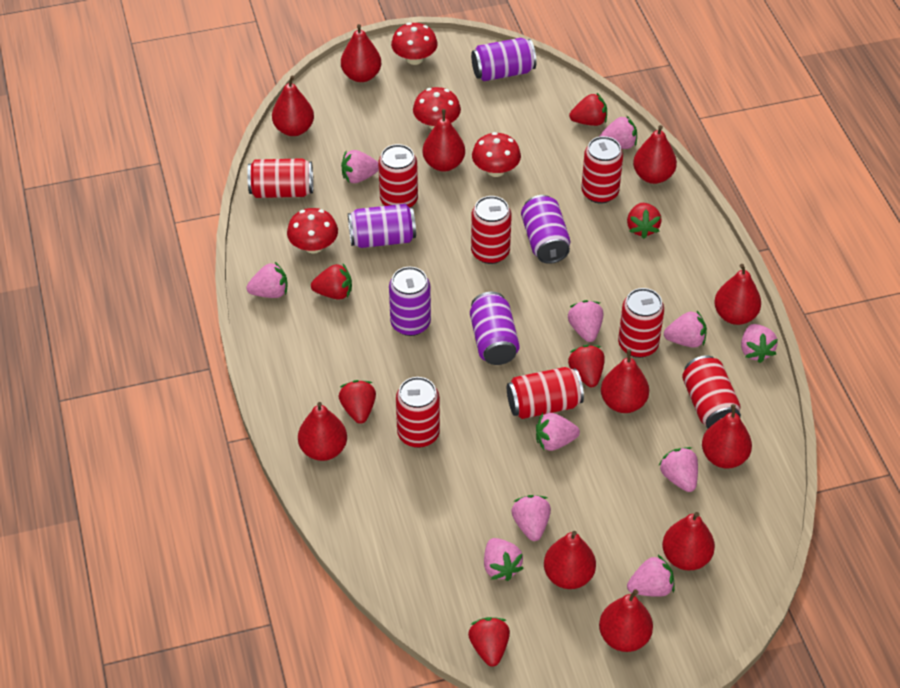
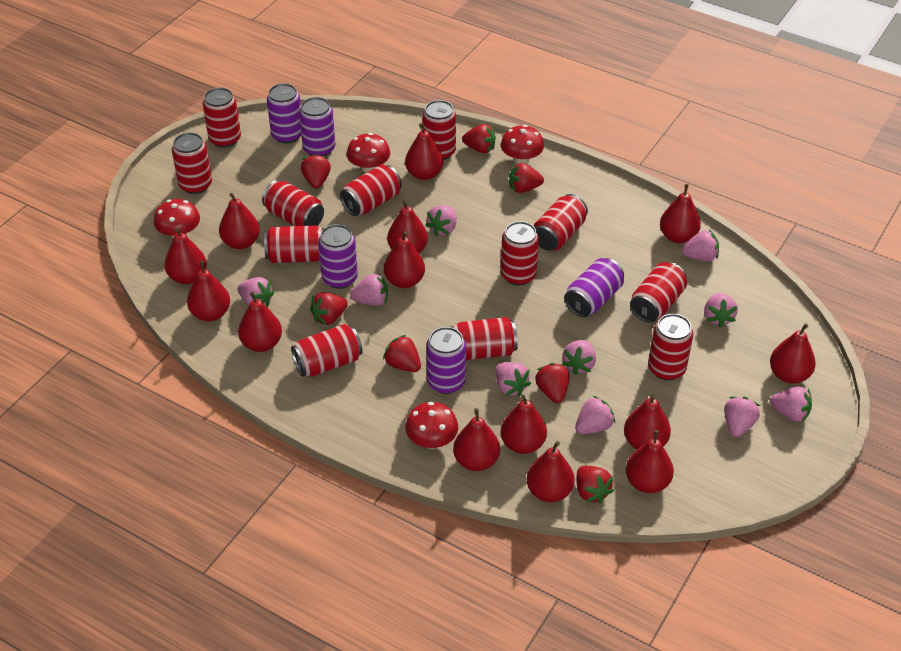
pink strawberry: [246,262,287,298] [341,150,379,183] [484,538,524,581] [511,495,551,541] [536,413,580,451] [568,300,603,342] [599,115,637,149] [627,555,675,597] [658,447,698,492] [664,311,707,348] [741,324,778,363] = 11 -> [238,277,275,308] [350,272,388,306] [426,205,457,237] [496,362,531,396] [562,340,596,375] [575,396,615,434] [681,230,719,261] [704,293,738,328] [724,396,760,437] [770,387,812,422] = 10
red can: [247,158,313,198] [378,144,418,207] [396,377,440,448] [471,196,512,264] [507,367,584,419] [581,136,623,204] [618,288,664,358] [682,355,741,429] = 8 -> [172,133,212,194] [203,88,241,148] [262,180,324,226] [264,225,324,263] [291,324,363,377] [340,165,402,216] [422,100,456,160] [450,317,518,360] [501,221,539,285] [533,194,588,251] [630,262,687,323] [648,314,693,380] = 12
red pear: [272,76,314,136] [298,402,347,461] [341,24,381,82] [423,109,465,172] [544,531,596,589] [599,589,653,652] [601,349,649,413] [633,125,677,184] [662,512,715,571] [702,404,752,469] [714,264,761,325] = 11 -> [164,228,207,284] [187,261,230,322] [219,193,260,249] [238,292,282,352] [384,231,425,288] [387,200,428,253] [405,123,443,180] [453,408,500,471] [500,395,547,454] [527,441,575,502] [624,394,671,450] [626,430,674,493] [660,184,701,243] [770,323,816,384] = 14
red strawberry: [311,264,352,300] [339,380,376,424] [468,617,510,667] [568,345,605,387] [569,93,607,126] [627,203,662,239] = 6 -> [301,154,331,189] [310,292,348,325] [383,335,421,372] [462,124,496,153] [509,163,544,193] [535,363,570,403] [577,466,614,504] = 7

